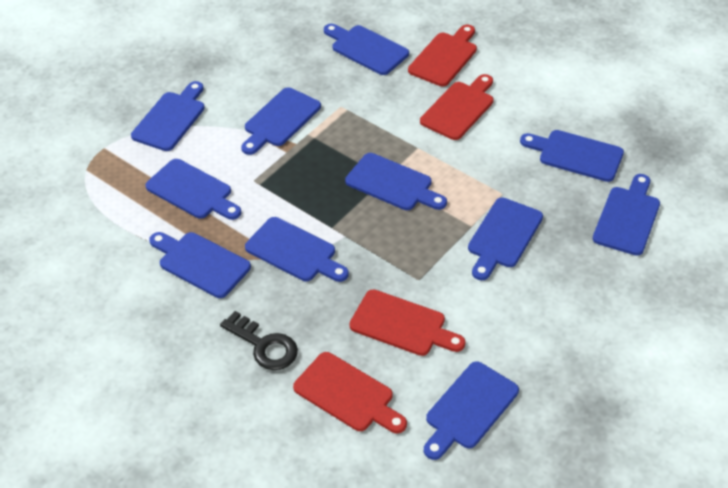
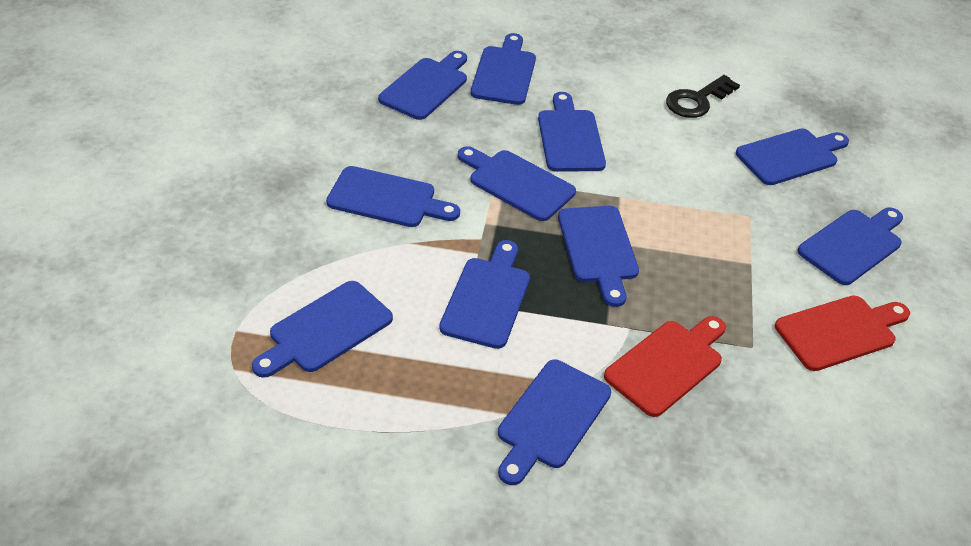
red cutting board: [293,352,407,433] [349,289,466,356] [408,25,477,87] [420,74,494,140] = 4 -> [604,316,726,417] [775,296,910,371] = 2

